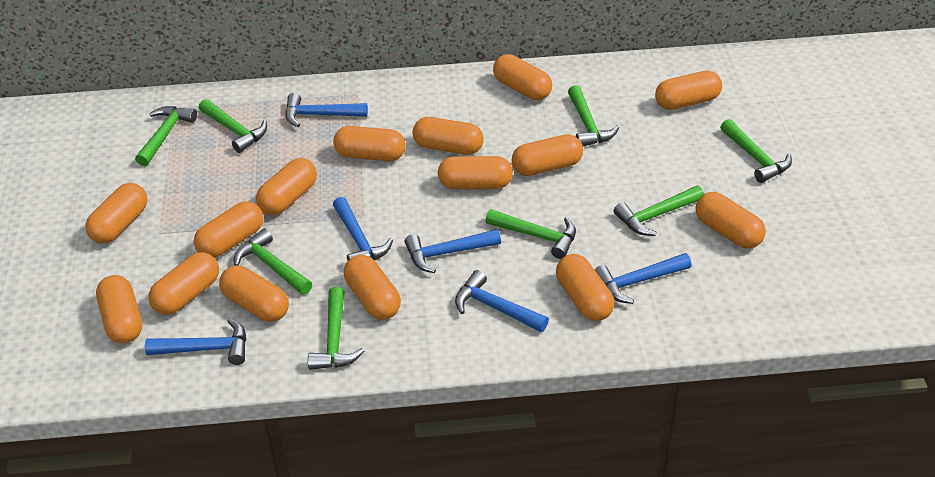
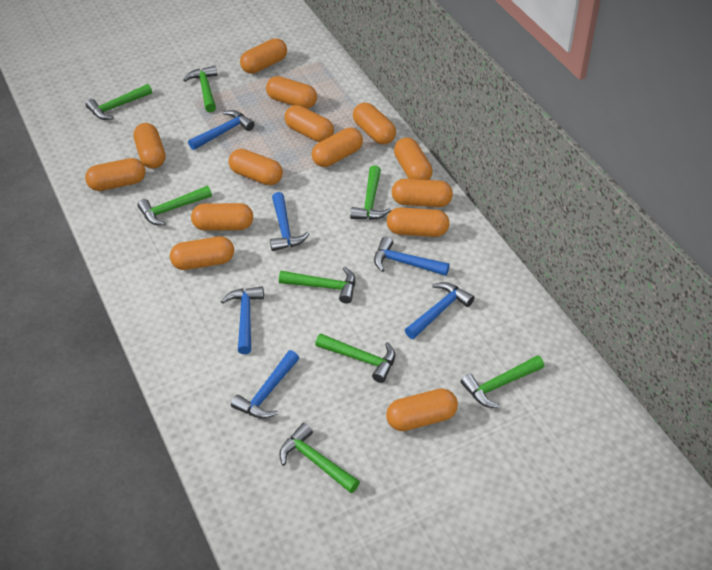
orange capsule: [85,183,147,244] [96,275,142,343] [148,252,219,315] [194,201,263,258] [219,266,289,322] [256,158,317,215] [333,126,406,161] [344,255,401,320] [413,117,484,155] [438,156,513,189] [493,54,552,100] [512,134,583,176] [556,254,614,321] [655,70,722,110] [696,192,766,248] = 15 -> [85,158,146,191] [133,123,165,169] [170,236,234,270] [191,203,253,231] [229,149,283,185] [240,38,287,74] [266,76,317,109] [284,105,334,142] [312,128,363,167] [353,103,396,144] [386,388,458,431] [387,208,449,237] [392,179,453,207] [394,137,432,180] = 14

